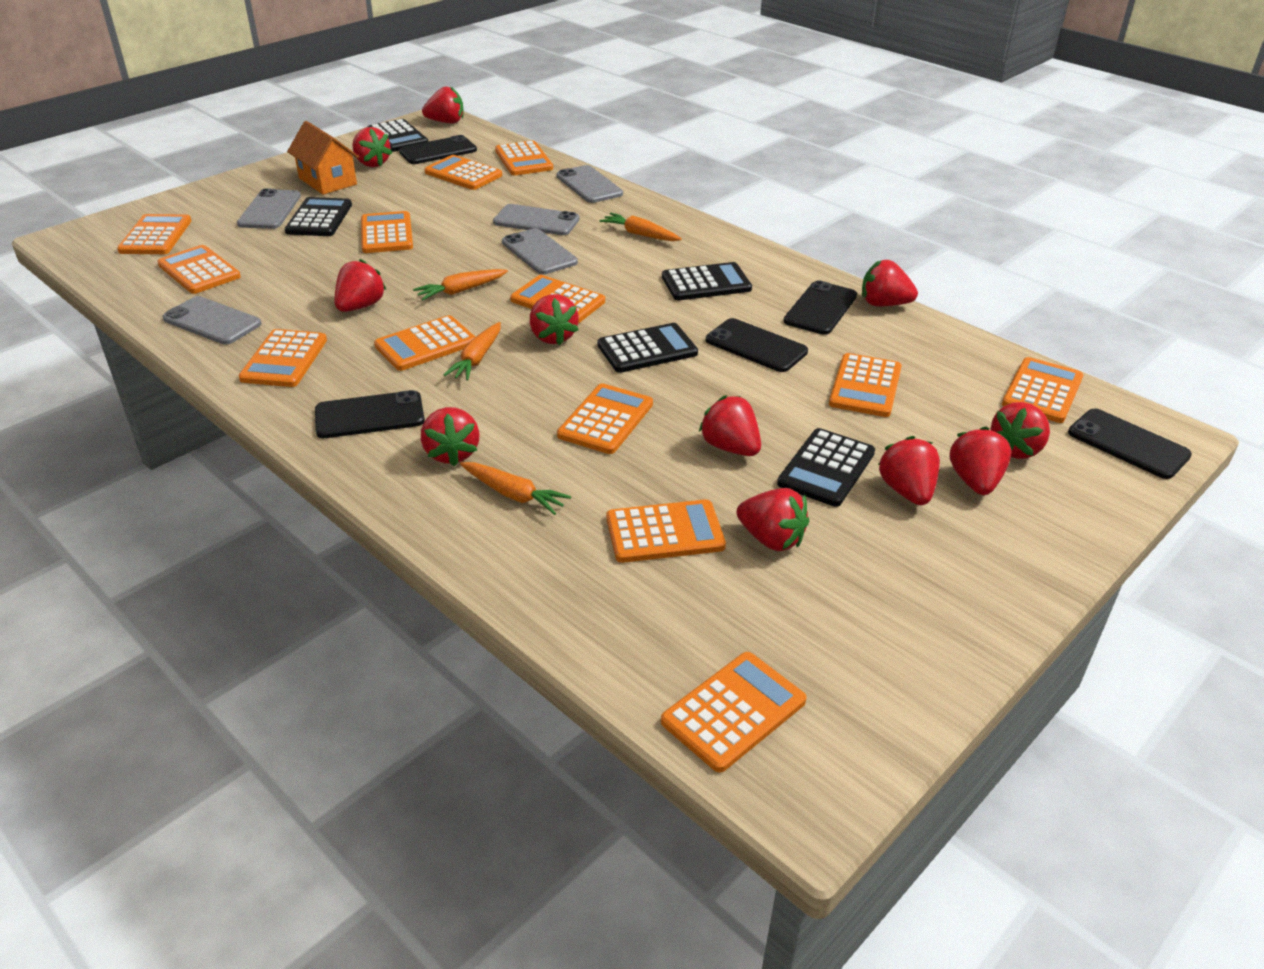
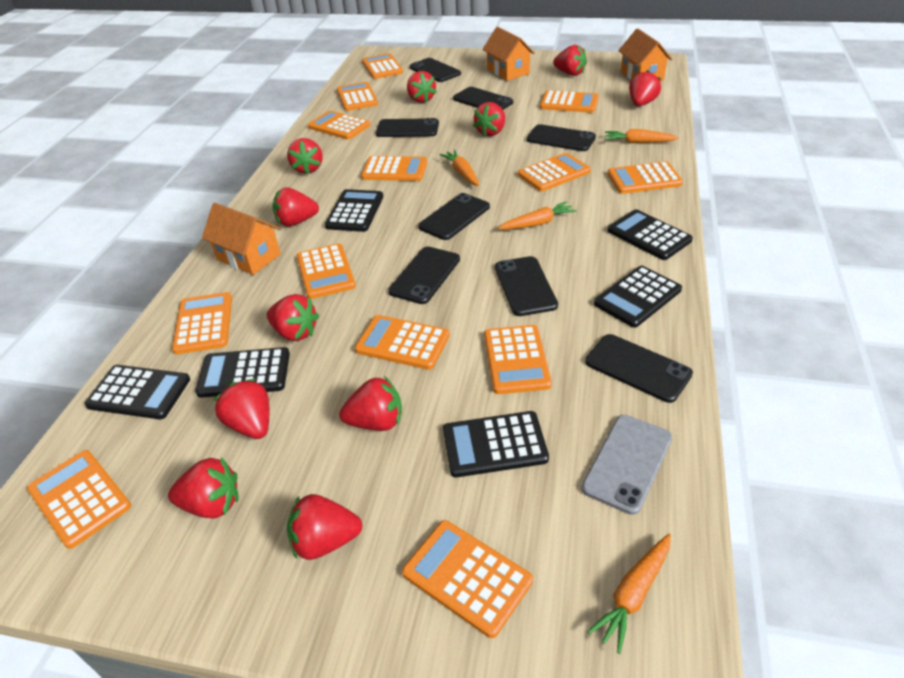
black calculator: [285,197,352,236] [368,119,428,152] [598,323,698,373] [662,262,752,300] [777,428,875,507] = 5 -> [84,365,190,419] [195,347,290,398] [325,189,383,232] [443,411,549,477] [594,266,682,328] [607,209,693,260] = 6
black phone: [315,390,425,438] [399,135,477,164] [706,318,808,372] [784,280,857,335] [1068,408,1192,479] = 5 -> [376,118,439,137] [388,246,460,304] [410,58,461,82] [418,193,490,240] [453,87,513,110] [495,256,558,316] [527,124,596,151] [585,334,693,403] = 8
grey phone: [162,296,262,345] [237,188,301,229] [493,204,579,235] [502,228,578,274] [556,165,623,203] = 5 -> [582,415,672,515] = 1
orange house: [287,121,359,195] = 1 -> [202,203,281,275] [482,27,535,81] [618,29,672,81] = 3

